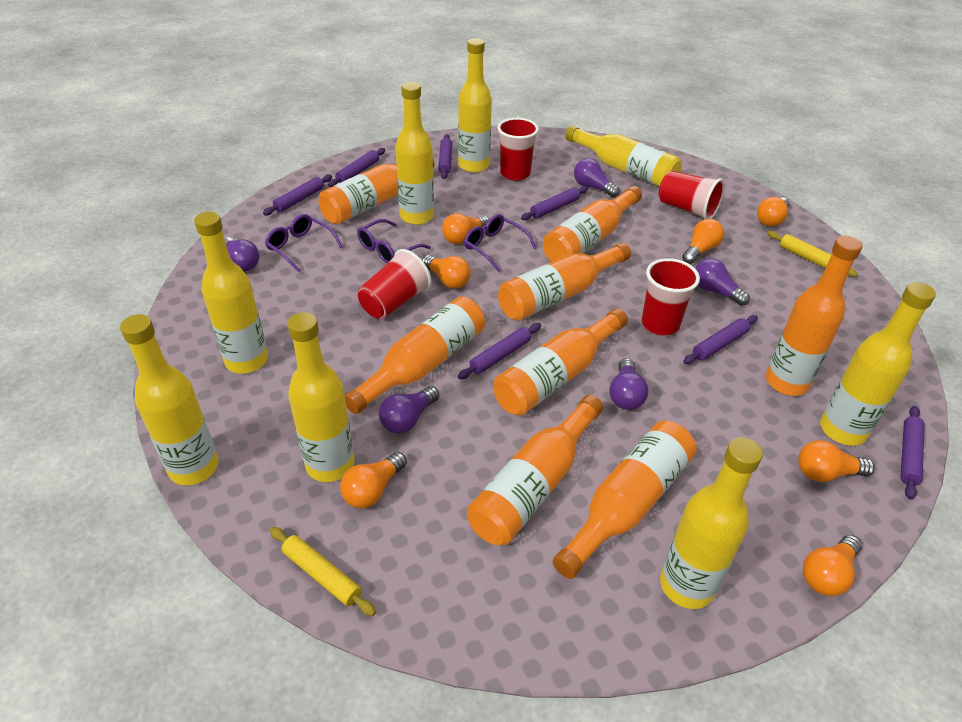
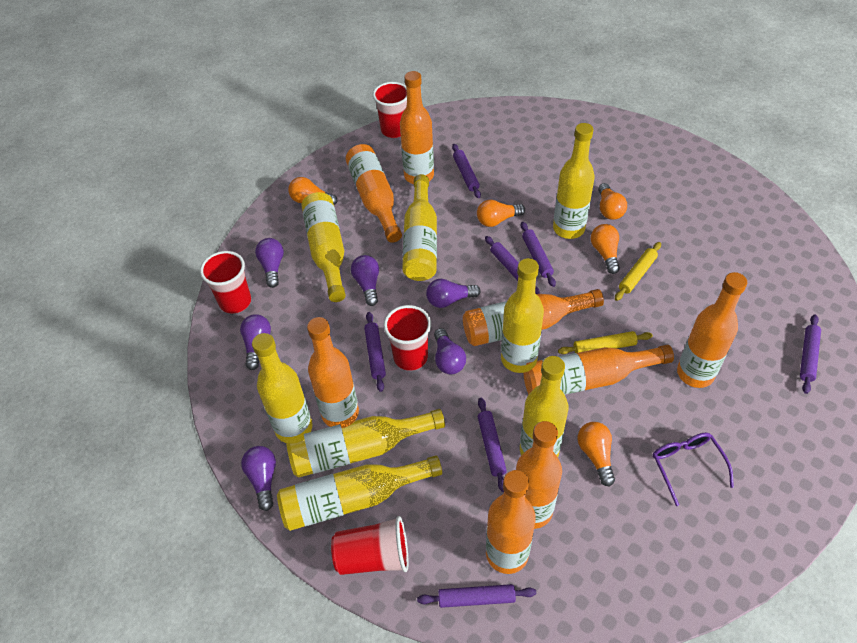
orange light bulb: [340,452,407,508] [422,255,471,289] [442,213,489,244] [682,219,724,264] [757,197,790,227] [798,440,875,482] [803,535,862,596] = 7 -> [288,177,338,205] [477,200,525,227] [577,422,615,486] [591,224,620,274] [598,183,627,220] = 5
purple glasses: [265,214,343,273] [357,219,431,263] [464,214,537,272] = 3 -> [652,433,734,506] = 1
purple light bulb: [224,237,259,271] [379,386,439,434] [574,158,620,197] [609,358,648,410] [695,258,750,306] = 5 -> [240,314,271,370] [241,446,276,511] [255,238,284,288] [351,255,379,306] [426,279,481,308] [434,328,466,374] = 6

